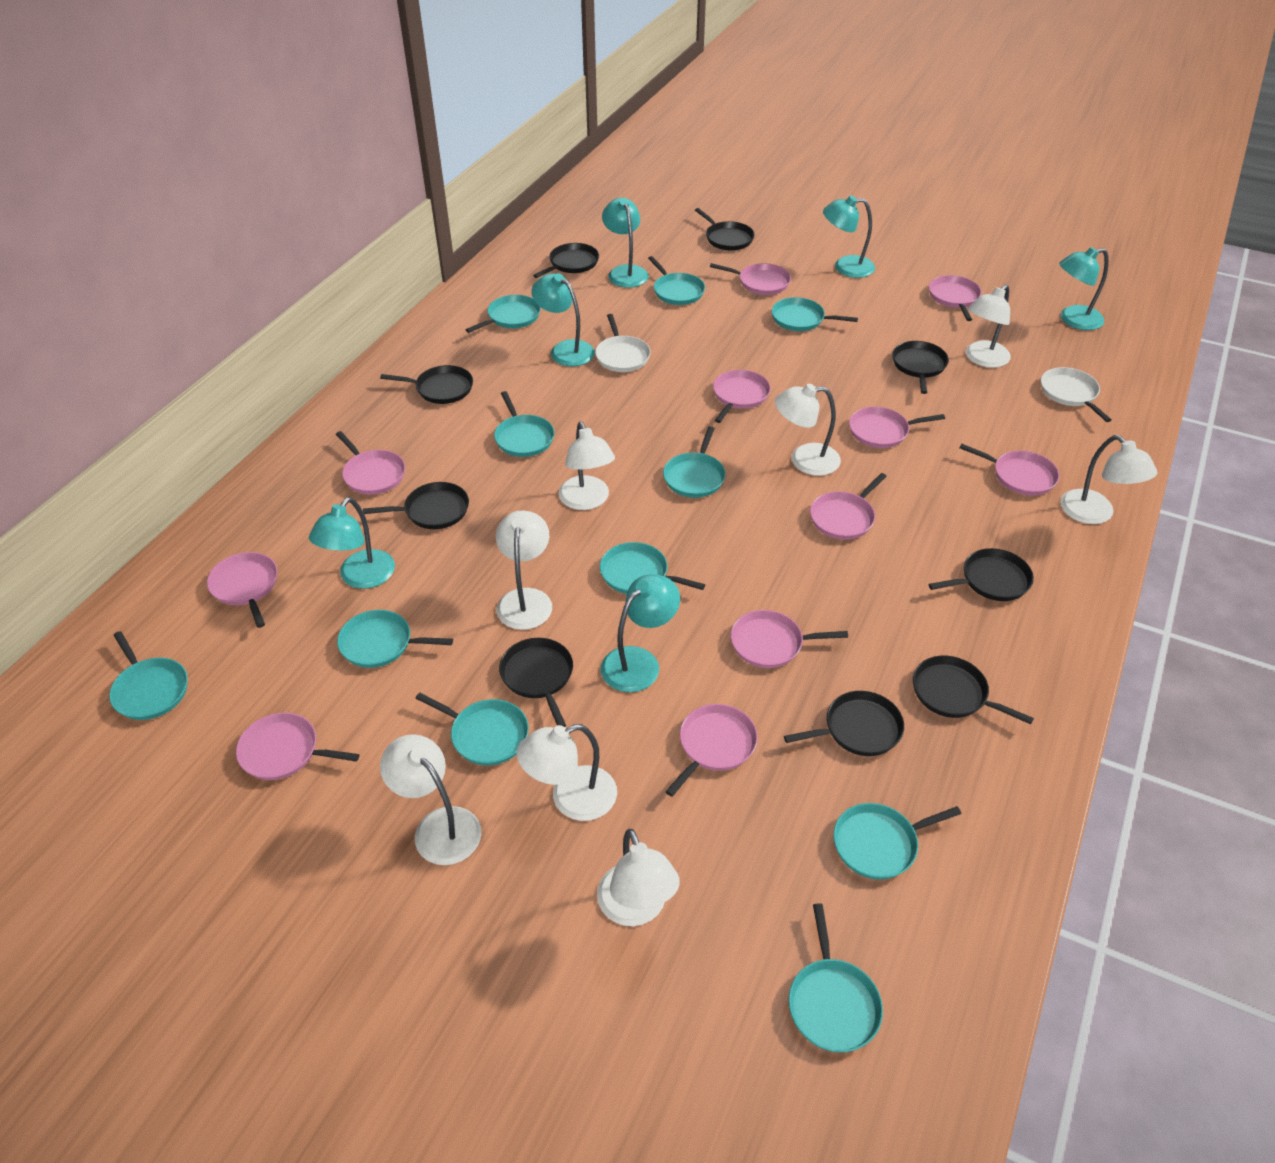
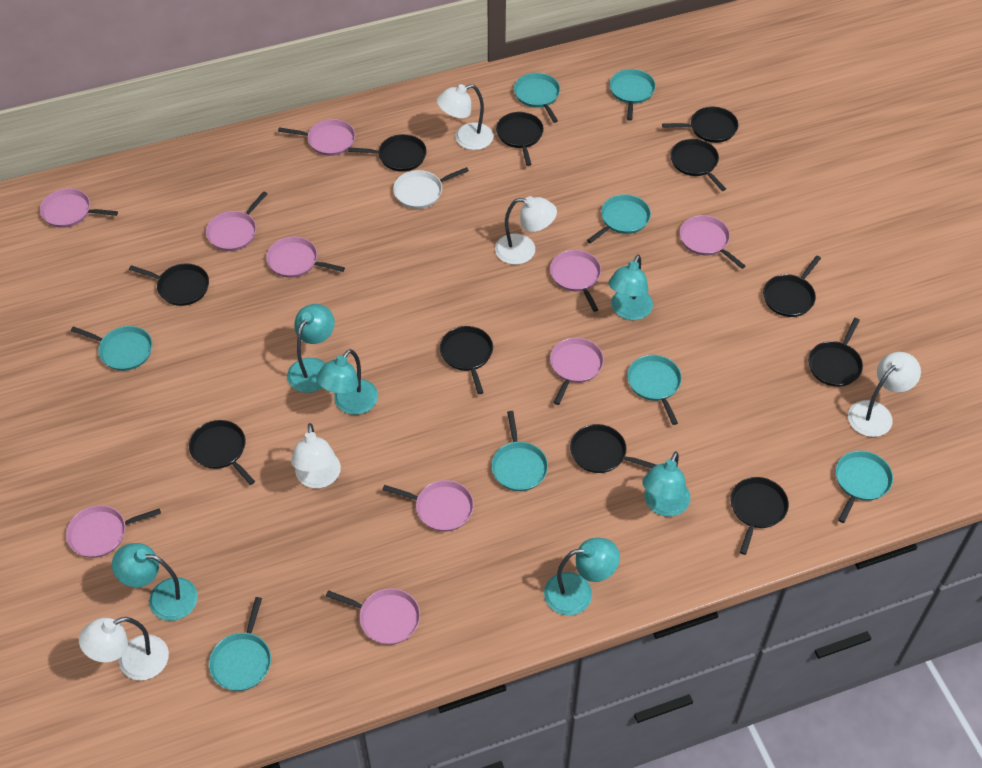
black pan: [363,482,469,529] [380,365,473,404] [499,638,573,727] [533,243,599,278] [695,208,754,250] [784,691,904,756] [892,341,949,394] [913,656,1034,724] [929,548,1034,601] = 9 -> [129,263,209,306] [189,420,255,485] [348,134,427,172] [440,326,493,394] [496,112,544,166] [570,424,656,473] [662,107,738,143] [670,139,726,191] [731,477,789,555] [763,255,821,317] [808,318,863,387] = 11
pink pan: [207,552,277,628] [236,713,360,780] [336,431,405,495] [665,704,758,797] [710,263,791,295] [713,370,771,423] [731,610,848,668] [810,473,887,540] [849,406,945,448] [929,275,981,321] [960,444,1059,496] = 11 -> [40,188,118,228] [66,505,161,558] [206,191,267,251] [266,236,345,278] [278,119,355,156] [326,588,420,645] [382,480,474,531] [550,250,601,312] [550,338,604,405] [679,215,745,269] = 10
turquoise pan: [109,631,188,720] [337,610,453,668] [415,693,529,766] [466,295,541,333] [494,391,554,457] [600,542,705,594] [648,256,705,305] [663,426,726,498] [772,297,858,331] [789,903,883,1052] [833,803,962,880] = 11 -> [71,326,153,371] [209,597,271,691] [491,411,548,491] [514,73,560,123] [587,194,651,243] [609,69,656,121] [627,355,682,425] [835,451,893,523] = 8
white lamp: [380,734,481,865] [496,510,552,630] [516,724,617,821] [558,421,615,510] [597,829,680,926] [775,384,841,476] [966,285,1011,368] [1060,435,1157,524] = 8 -> [79,617,169,680] [291,423,341,488] [437,84,493,150] [495,196,557,265] [848,352,921,437] = 5
white pan: [595,314,651,372] [1041,367,1112,422] = 2 -> [393,167,469,209] = 1

